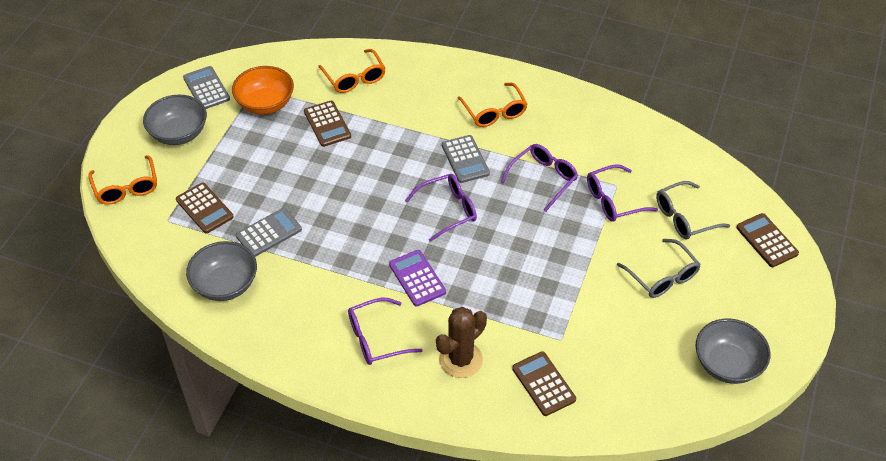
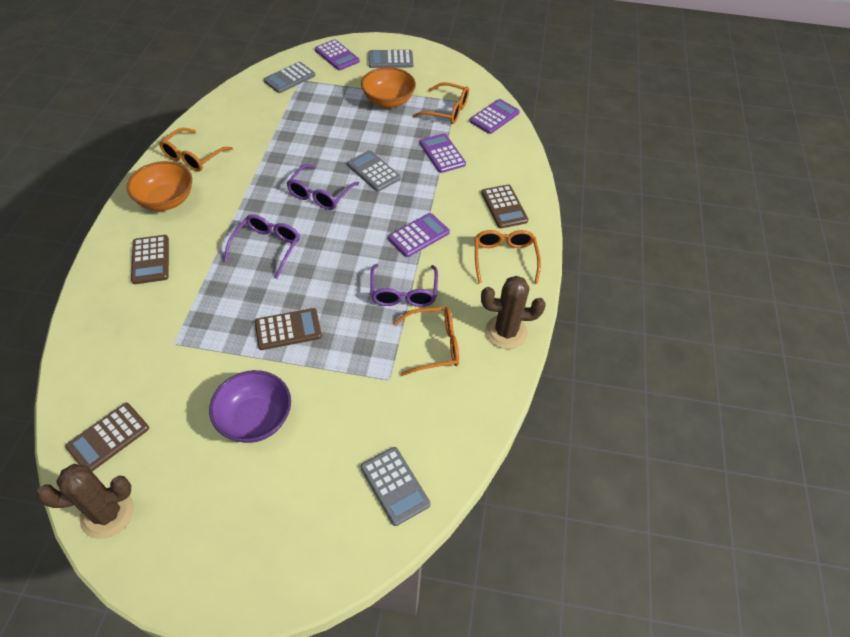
brown cactus: [436,307,487,378] = 1 -> [36,464,134,539] [481,276,546,349] = 2
grey bowl: [143,95,207,145] [186,241,257,301] [696,319,770,384] = 3 -> none = 0
grey calculator: [183,66,230,109] [236,208,302,257] [442,135,490,183] = 3 -> [264,62,315,93] [347,150,401,192] [361,447,431,526] [368,50,413,68] = 4
grey glasses: [617,239,701,298] [656,181,730,239] = 2 -> none = 0
orange bowl: [232,66,294,115] = 1 -> [127,161,192,211] [361,67,416,108] = 2
orange glasses: [88,155,157,204] [318,49,385,93] [458,82,527,127] = 3 -> [159,128,233,171] [394,307,459,376] [413,82,469,124] [475,230,541,284] = 4
purple bowl: none = 0 -> [209,370,291,443] = 1
purple calculator: [389,250,446,307] = 1 -> [315,39,360,70] [388,213,450,257] [420,133,466,173] [470,99,520,134] = 4
purple glasses: [348,298,422,365] [405,174,477,242] [501,144,578,212] [587,164,658,222] = 4 -> [224,214,300,279] [286,164,359,210] [370,264,438,307] = 3

